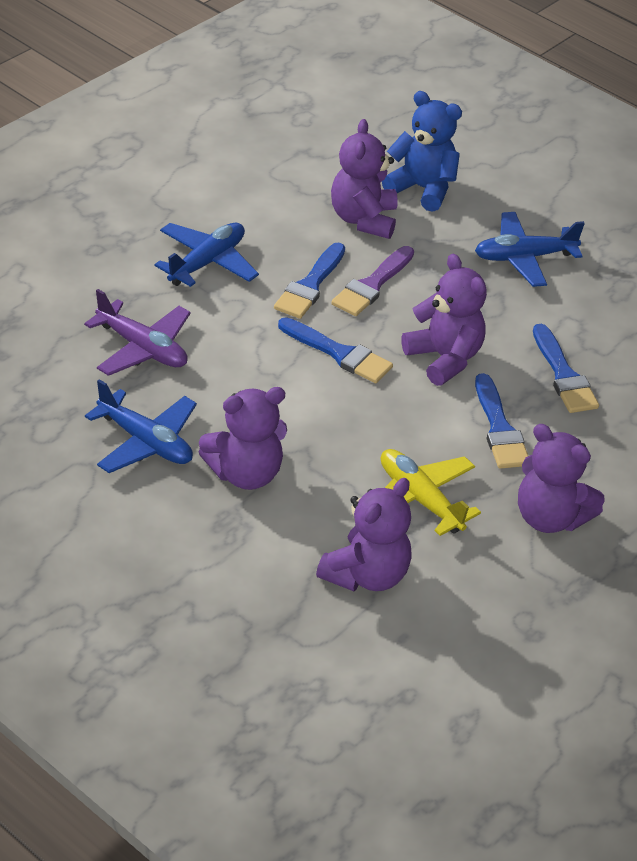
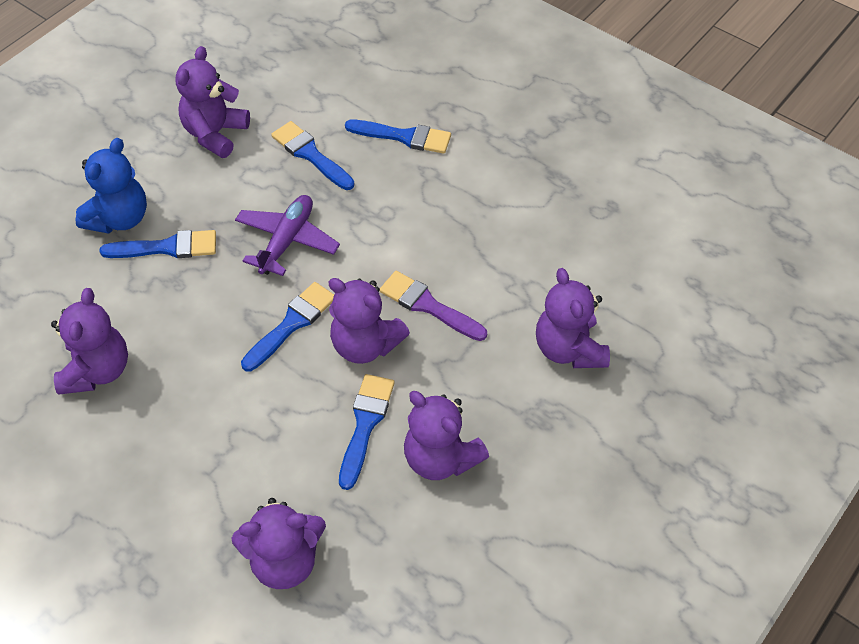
blue brush: [274,243,345,319] [278,317,393,383] [475,373,528,469] [533,324,599,413] = 4 -> [99,230,216,258] [241,282,334,371] [271,121,354,190] [339,374,394,490] [345,120,451,154] = 5
blue plane: [85,379,197,473] [155,223,259,287] [475,212,585,287] = 3 -> none = 0
purple teddy bear: [199,387,287,490] [316,478,412,591] [331,119,398,239] [401,254,487,386] [518,424,605,533] = 5 -> [51,288,128,395] [176,46,250,158] [232,498,326,589] [328,278,410,364] [404,391,489,480] [536,268,610,368] = 6
yellow plane: [381,449,481,536] = 1 -> none = 0

